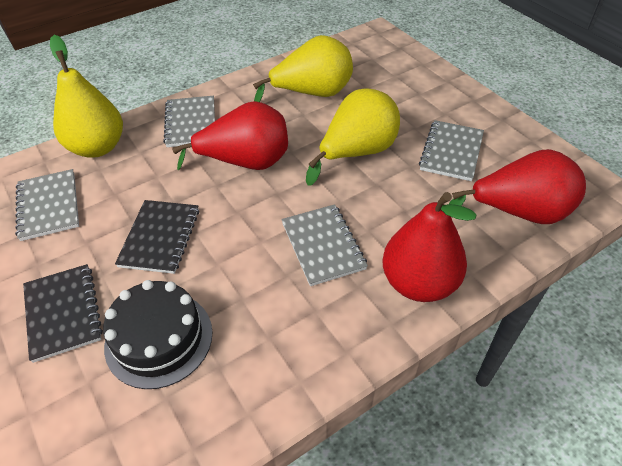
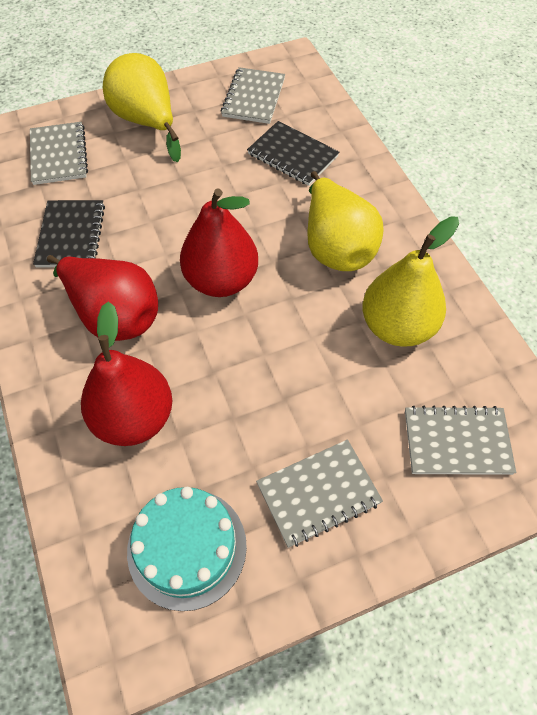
black cake: [103,280,212,389] = 1 -> none = 0
turquoise cake: none = 0 -> [127,487,247,611] = 1

